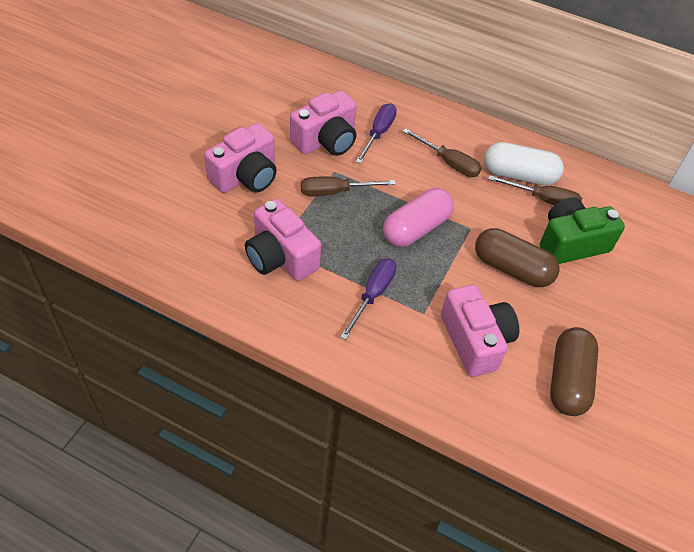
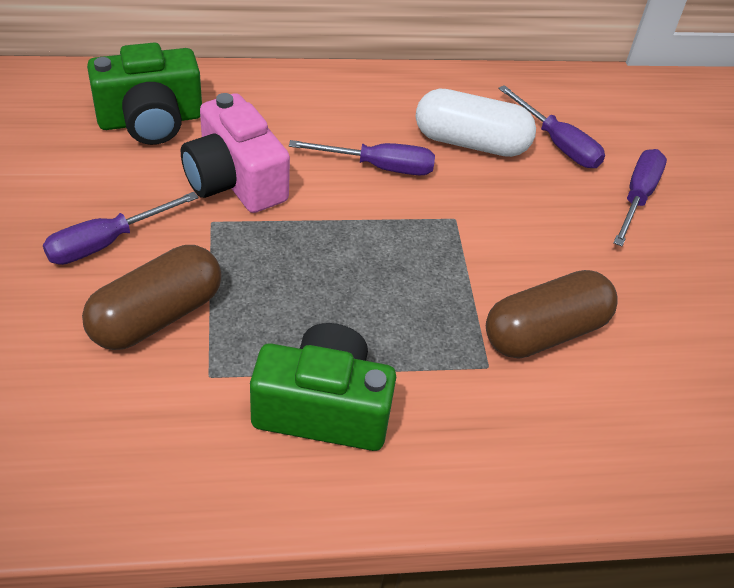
brown screwdriver: [301,177,396,196] [403,128,482,177] [488,175,582,205] = 3 -> none = 0
green camera: [540,197,625,264] = 1 -> [87,42,202,145] [250,323,396,451] = 2
pink camera: [204,123,277,193] [245,199,321,281] [290,90,357,156] [441,285,519,377] = 4 -> [181,93,290,213] = 1
pink capsule: [383,188,454,247] = 1 -> none = 0
purple screwdriver: [340,258,397,340] [356,104,397,164] = 2 -> [43,192,198,265] [289,140,435,175] [498,85,605,168] [613,149,667,246] = 4

